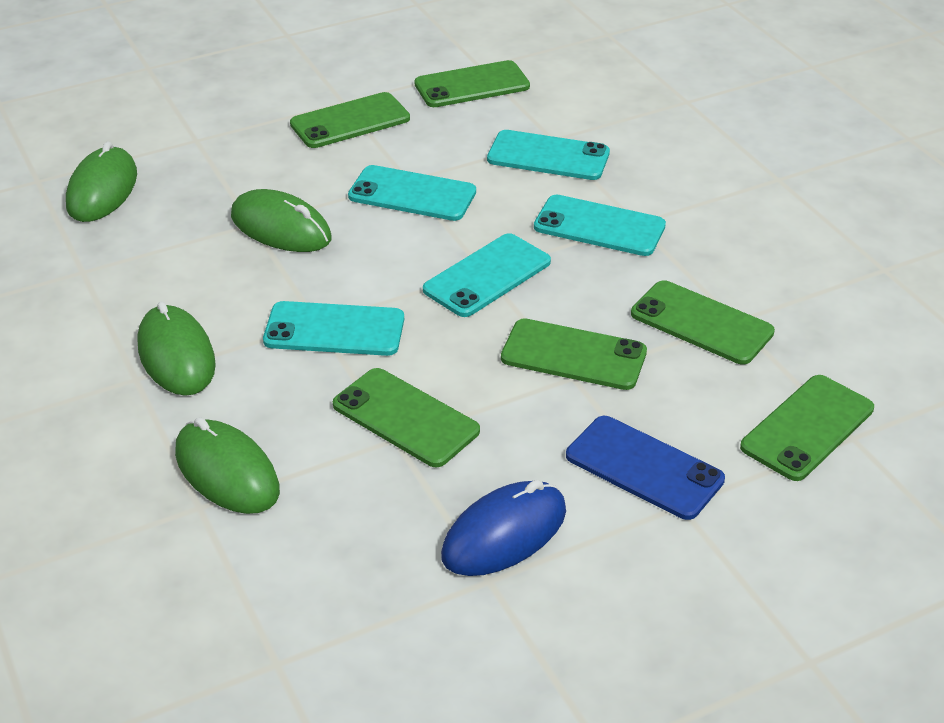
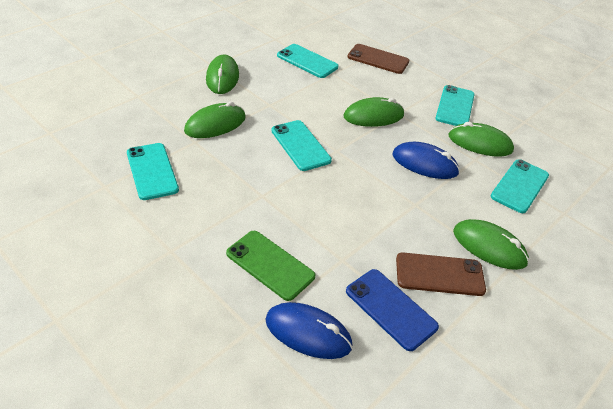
blue mouse: [441,480,566,576] = 1 -> [265,302,353,359] [392,142,460,179] = 2
brown phone: none = 0 -> [347,44,409,74] [396,252,486,296] = 2
green mouse: [66,142,137,222] [137,301,216,396] [175,417,280,514] [231,189,331,252] = 4 -> [184,101,246,138] [206,55,239,94] [344,97,404,127] [449,122,514,157] [453,219,529,270] = 5
green phone: [290,92,410,148] [333,368,480,467] [414,60,530,107] [501,318,647,390] [631,280,775,365] [740,375,874,481] = 6 -> [226,231,316,301] = 1

